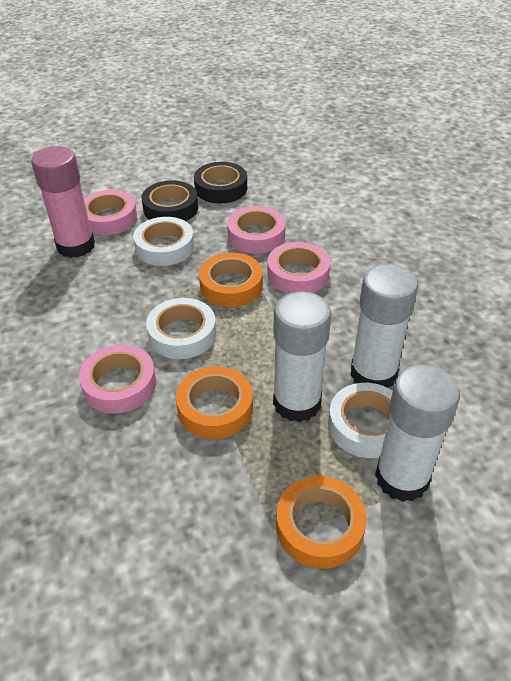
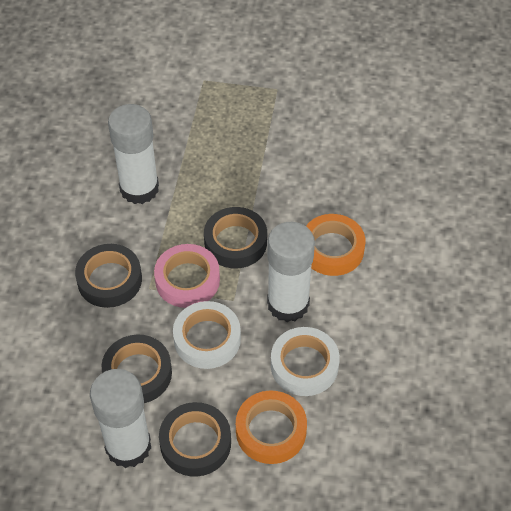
black tape: [142,180,198,221] [194,162,247,203] = 2 -> [75,244,142,308] [102,335,172,403] [159,402,231,477] [204,207,267,268] = 4
orange tape: [176,366,253,439] [199,253,263,307] [276,476,367,569] = 3 -> [236,391,307,464] [306,214,366,276] = 2
pink glue stick: [31,146,95,258] = 1 -> none = 0
pink tape: [79,345,156,414] [84,190,137,235] [227,206,286,254] [267,242,330,294] = 4 -> [154,244,220,308] = 1
white tape: [133,217,194,266] [146,298,216,359] [328,383,393,458] = 3 -> [173,301,241,369] [271,327,340,396] = 2

